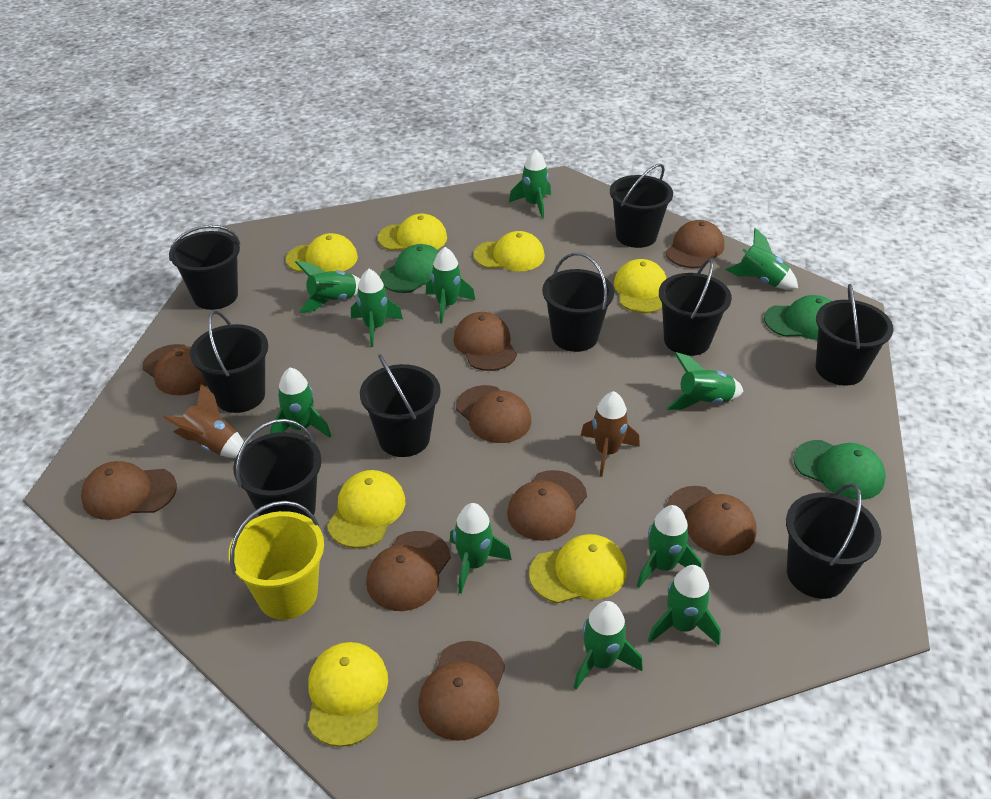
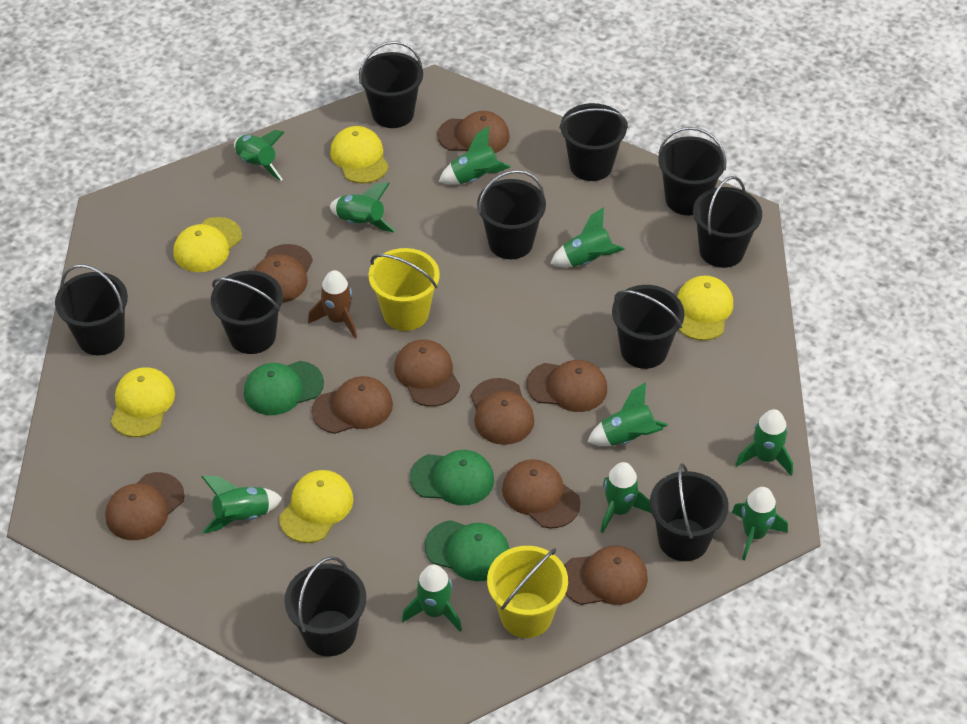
black bucket: [169,225,240,310] [190,311,268,413] [233,419,322,519] [360,354,441,457] [542,252,614,352] [610,164,673,248] [659,259,732,356] [786,483,882,599] [816,284,893,386] = 9 -> [55,264,128,355] [211,271,283,354] [284,556,366,656] [359,41,423,128] [477,170,546,259] [559,103,628,181] [612,285,684,369] [650,463,729,561] [658,127,727,215] [693,176,762,268] = 10
brown rocket: [163,383,244,458] [581,391,640,477] = 2 -> [308,270,357,338] = 1
green rocket: [270,368,331,438] [295,261,360,313] [351,269,403,347] [426,247,475,323] [450,503,512,594] [509,149,551,218] [574,601,643,690] [637,505,701,588] [648,565,721,645] [667,352,743,410] [725,228,798,290] = 11 -> [202,476,282,534] [234,130,285,181] [330,182,396,233] [402,565,462,632] [439,126,511,185] [550,207,625,267] [587,382,668,446] [601,462,652,533] [732,487,788,561] [735,409,793,476] = 10
yellow bucket: [229,501,324,620] = 1 -> [369,248,440,331] [487,546,568,638] = 2
yellow cap: [286,233,358,272] [308,642,388,747] [327,470,405,548] [378,213,447,250] [474,231,545,271] [529,534,627,603] [614,259,667,313] = 7 -> [111,368,175,437] [174,217,242,272] [279,470,353,543] [330,126,389,183] [677,275,733,341] = 5

